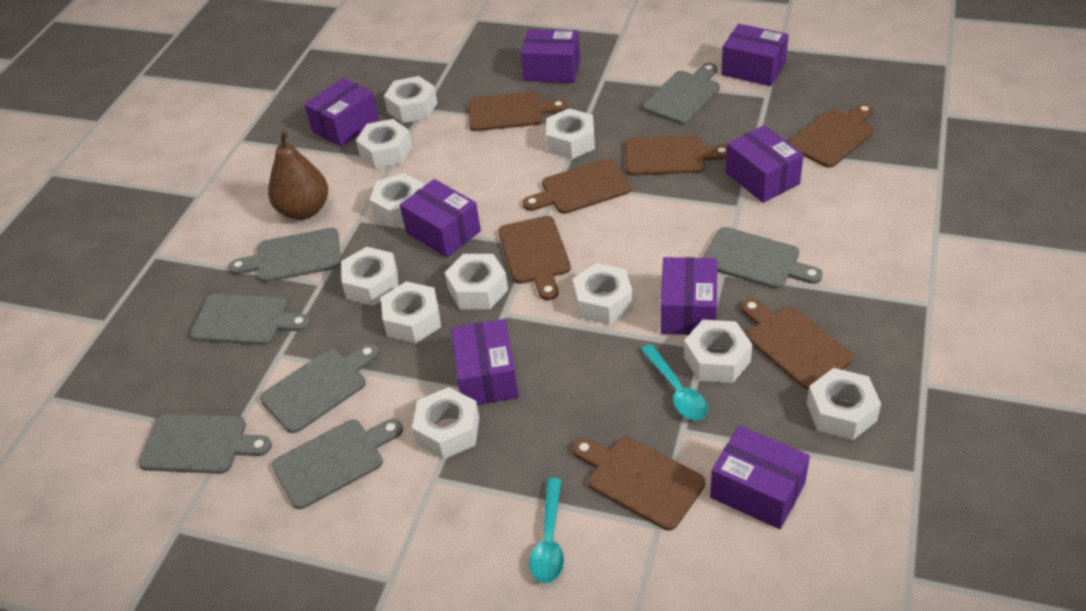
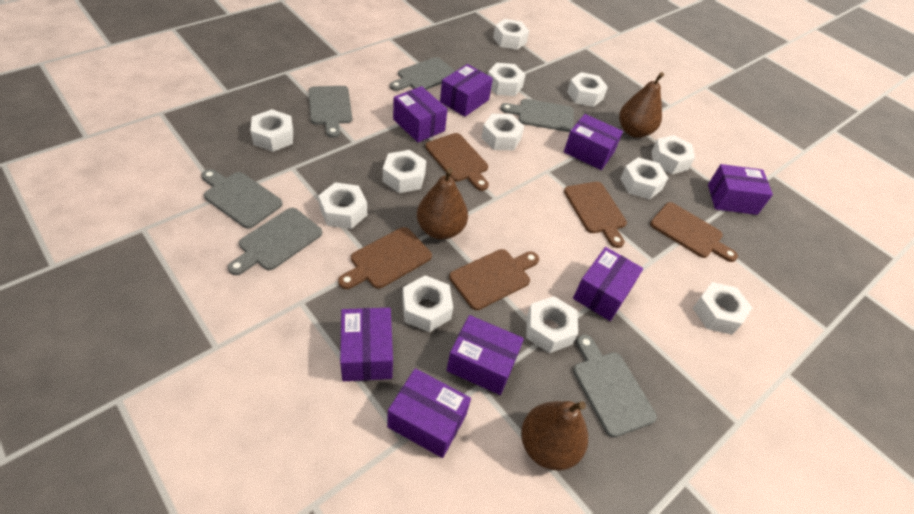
brown cutting board: [469,91,567,131] [498,216,571,300] [523,158,631,214] [573,437,705,530] [625,135,727,176] [741,298,853,390] [788,103,874,168] = 7 -> [338,227,432,289] [425,133,489,191] [449,249,539,310] [564,182,627,248] [650,202,738,262] = 5
brown pear: [268,130,328,220] = 1 -> [417,168,468,240] [521,401,588,471] [619,72,664,138] = 3
grey cutting board: [138,414,272,474] [190,294,311,345] [229,228,341,282] [260,344,379,433] [272,419,403,509] [643,63,720,124] [702,227,823,289] = 7 -> [201,169,283,229] [228,208,322,275] [309,86,352,138] [390,57,455,91] [500,99,574,132] [573,335,657,437] = 6
turquoise spoon: [529,478,564,583] [641,344,708,420] = 2 -> none = 0
white nut: [341,247,398,306] [356,119,412,169] [369,173,424,228] [381,281,441,343] [384,76,438,123] [412,387,480,459] [445,254,508,309] [546,108,595,159] [573,263,633,325] [684,320,752,383] [807,368,881,440] = 11 -> [250,109,293,152] [318,182,367,229] [383,150,426,193] [402,275,453,332] [481,114,524,150] [488,63,526,96] [493,19,529,50] [526,296,578,353] [567,72,608,107] [620,157,668,200] [651,135,695,174] [693,282,752,335] = 12

